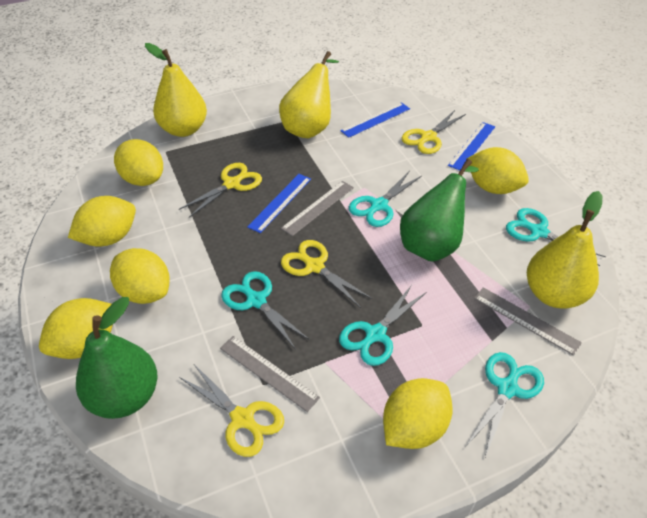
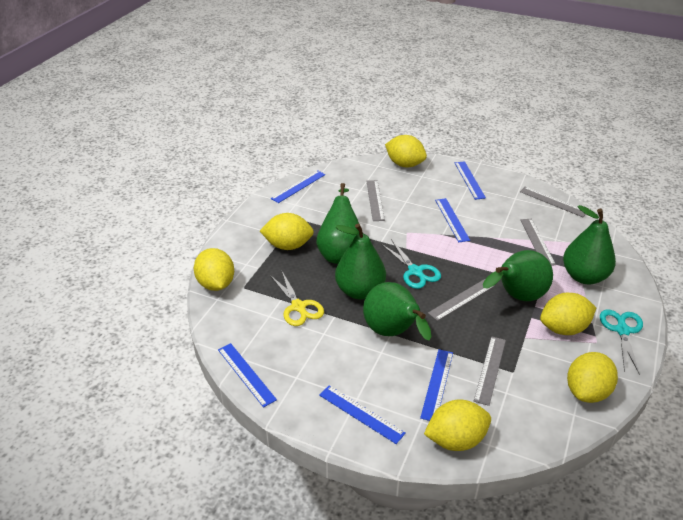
blue ruler: [247,174,311,233] [340,102,410,138] [448,122,495,170] = 3 -> [218,343,277,408] [270,170,325,203] [319,385,406,444] [420,349,453,421] [435,198,470,242] [455,161,486,200] = 6
green pear: [76,297,157,419] [400,159,479,262] = 2 -> [316,183,359,264] [335,223,386,299] [363,282,431,341] [483,250,553,301] [563,205,616,284] = 5
grey ruler: [220,336,320,412] [281,181,354,236] [474,287,582,355] = 3 -> [367,180,385,221] [428,279,495,321] [474,336,506,406] [520,187,586,217] [520,219,556,266] = 5
turquoise scissors: [221,271,310,350] [339,285,426,366] [349,172,422,227] [466,352,544,457] [506,208,606,266] = 5 -> [381,239,441,289] [600,309,643,375] = 2
yellow pear: [145,43,207,137] [279,51,339,138] [527,191,602,308] = 3 -> none = 0
yellow scissors: [179,163,262,218] [179,364,284,457] [281,240,372,308] [401,110,466,154] = 4 -> [270,271,324,326] = 1

